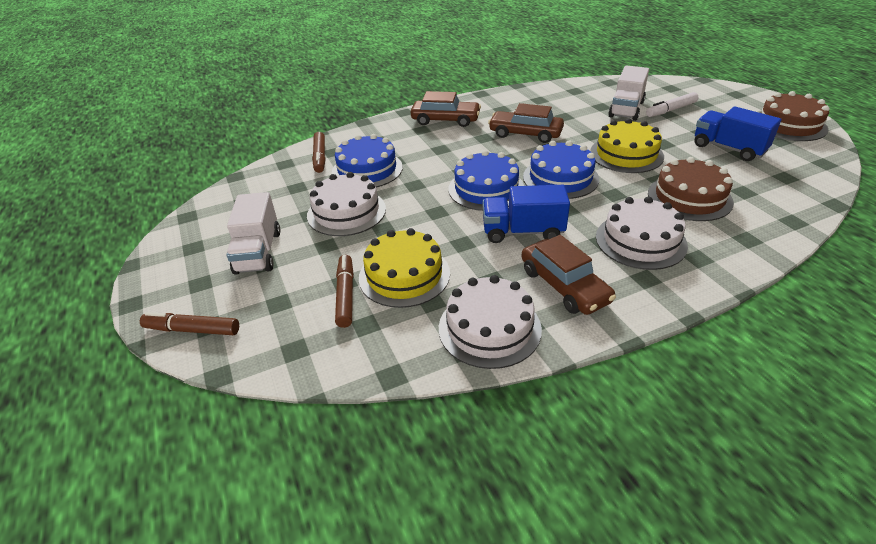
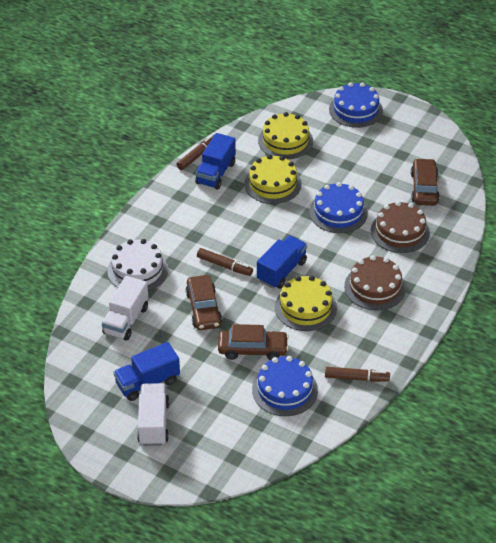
blue truck: [483,185,570,243] [694,106,781,161] = 2 -> [114,342,180,401] [195,133,236,189] [257,235,307,289] = 3
white cake: [307,172,386,236] [439,275,542,369] [596,196,688,270] = 3 -> [107,239,168,291] = 1
white marker: [646,92,699,117] = 1 -> none = 0
yellow cake: [359,228,450,308] [590,118,664,173] = 2 -> [244,154,301,204] [258,112,313,159] [275,276,337,331] = 3

